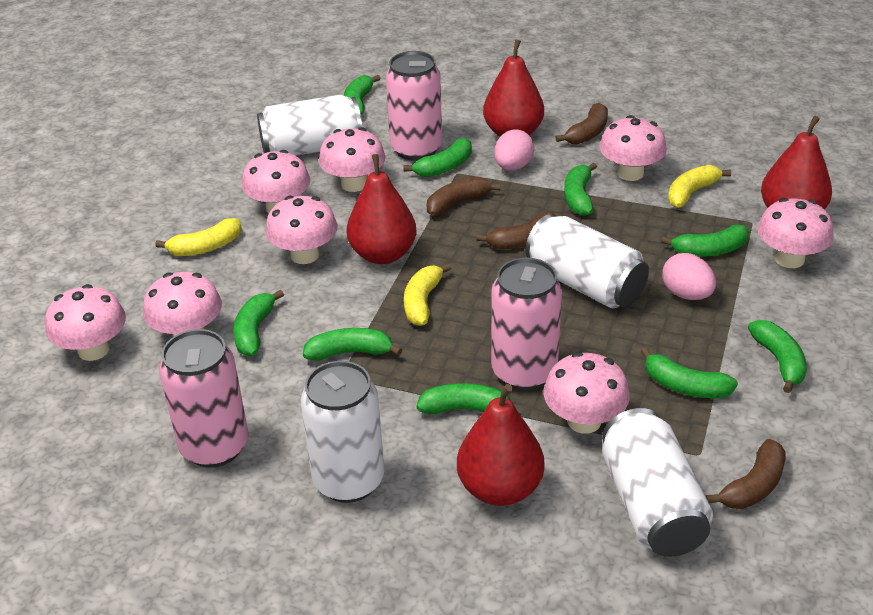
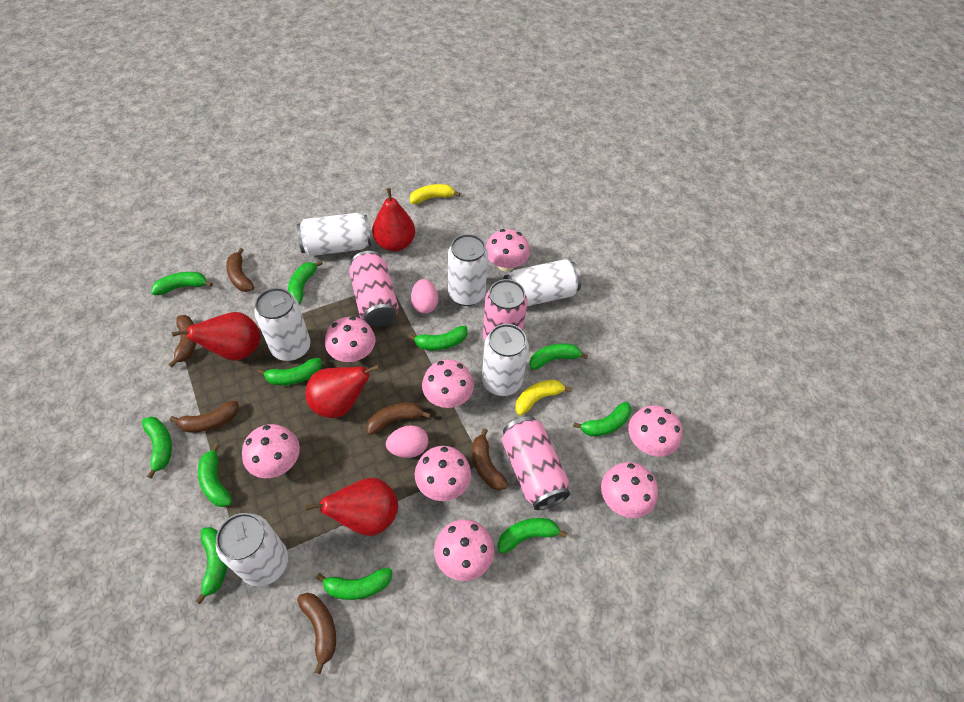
brown banana: [427,177,501,216] [476,211,557,250] [555,103,608,144] [706,439,786,509] = 4 -> [168,315,197,367] [170,400,239,433] [226,248,254,292] [297,593,336,674] [366,402,431,435] [472,428,508,490] = 6
green banana: [233,290,284,356] [303,328,402,361] [343,75,381,115] [403,138,472,177] [416,383,521,416] [564,163,597,216] [640,347,738,398] [661,224,749,257] [748,320,807,393] = 9 -> [142,417,172,479] [151,272,213,295] [196,527,227,604] [198,443,232,507] [257,358,322,385] [288,260,323,304] [316,568,392,600] [408,326,468,351] [498,518,567,553] [529,343,588,370] [573,402,631,436] = 11
white can: [257,95,362,156] [301,361,384,503] [525,214,649,308] [602,408,713,557] = 4 -> [216,513,288,586] [254,288,311,361] [297,213,371,256] [448,234,488,306] [482,324,529,396] [504,259,581,306] = 6
yellow banana: [155,218,242,256] [404,263,451,326] [668,165,731,208] = 3 -> [410,184,460,204] [515,380,572,416] = 2

